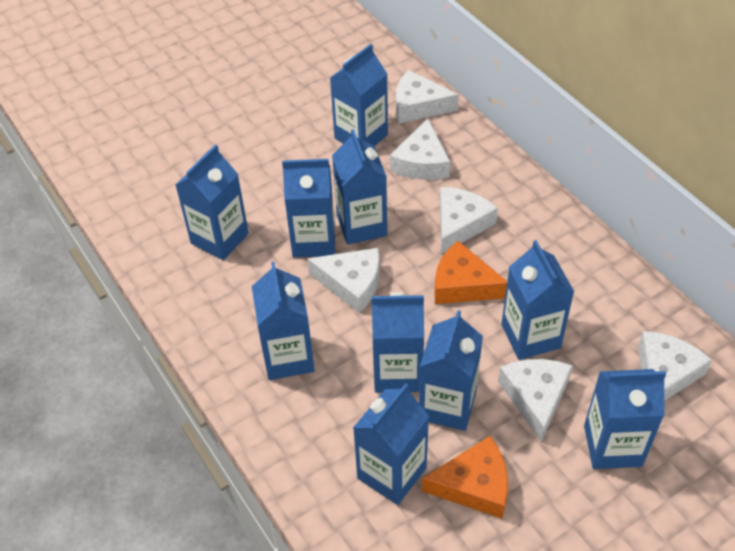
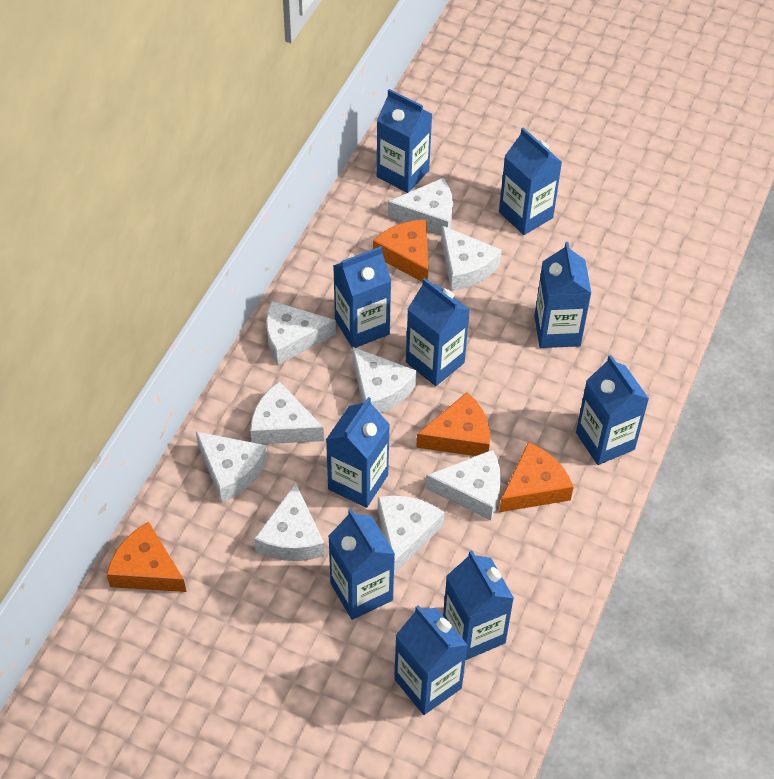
orange cheese: [422,436,508,518] [434,241,507,304] = 2 -> [106,522,186,592] [373,220,428,282] [416,392,490,456] [499,442,574,512] = 4
white cheese: [307,248,380,313] [390,118,450,180] [396,70,459,124] [440,187,498,254] [498,359,573,442] [638,331,712,401] = 6 -> [196,432,268,502] [250,381,324,444] [254,483,325,561] [266,301,336,365] [353,347,417,414] [378,495,445,574] [388,178,453,235] [426,450,501,520] [441,226,502,291] = 9

